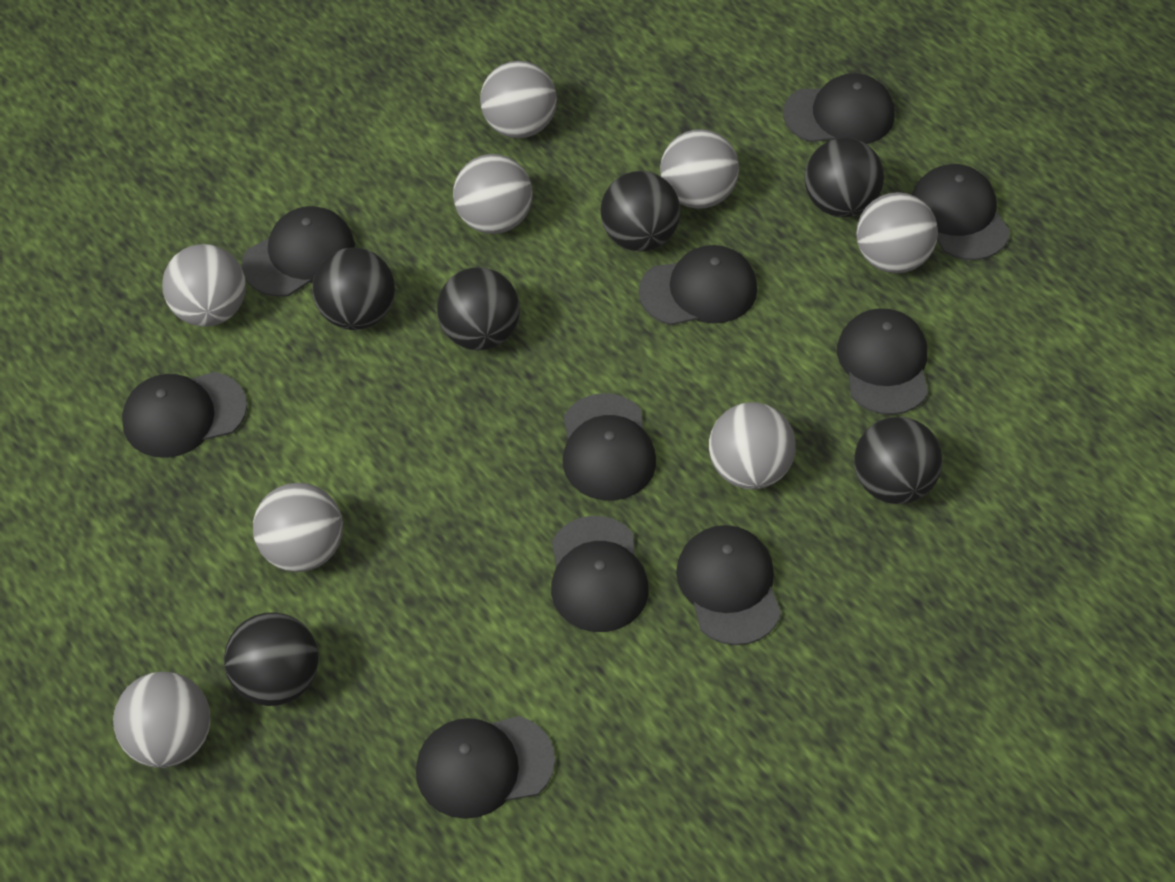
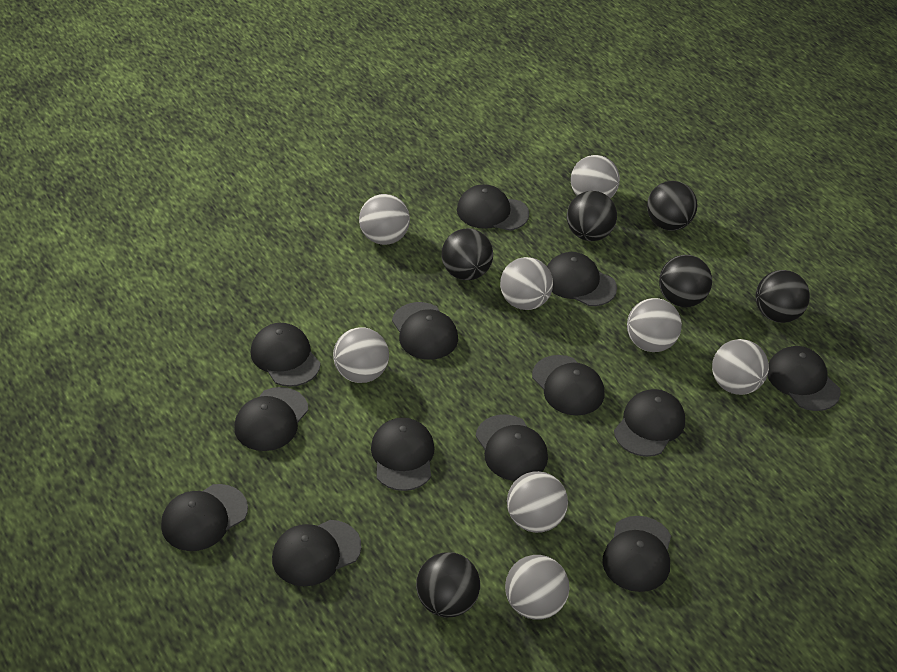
black cap: [122,372,247,458] [242,206,355,297] [416,716,555,819] [551,516,649,632] [563,393,656,500] [639,245,757,325] [676,525,781,645] [783,73,895,144] [837,308,928,415] [912,164,1010,260] = 10 -> [161,484,248,551] [234,387,308,451] [251,323,320,387] [272,520,362,586] [371,418,434,491] [392,302,458,360] [457,184,529,231] [476,415,548,481] [532,355,604,416] [547,252,617,306] [602,516,671,592] [614,389,685,457] [767,346,841,411] = 13

